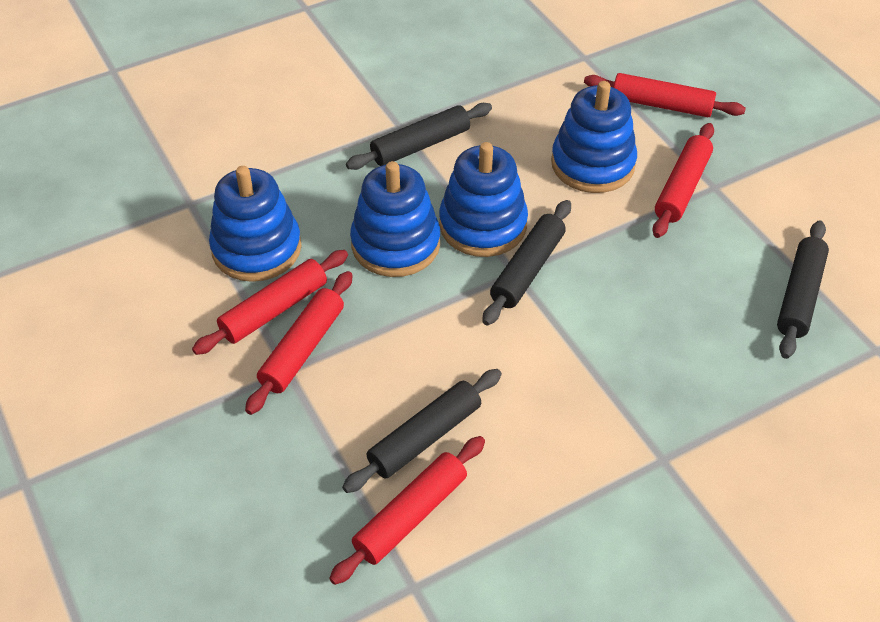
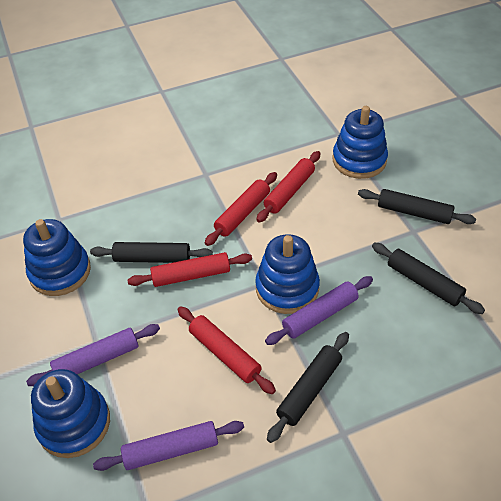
purple rolling pin: none = 0 -> [26,324,160,386] [93,421,244,471] [265,276,373,345] = 3
red rolling pin: [192,250,348,355] [245,271,353,415] [329,436,485,585] [584,73,746,117] [652,123,714,238] = 5 -> [127,252,252,287] [177,306,276,394] [205,172,277,246] [256,151,321,223] = 4

